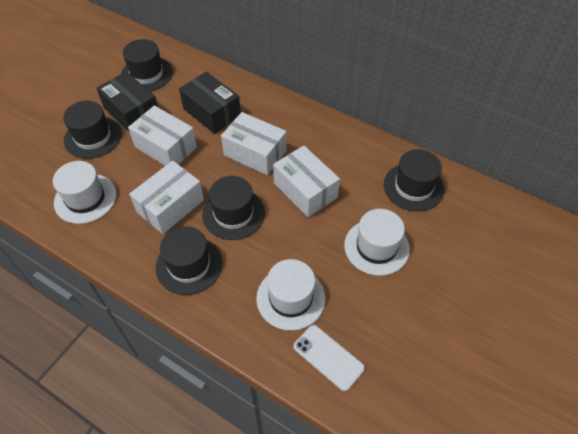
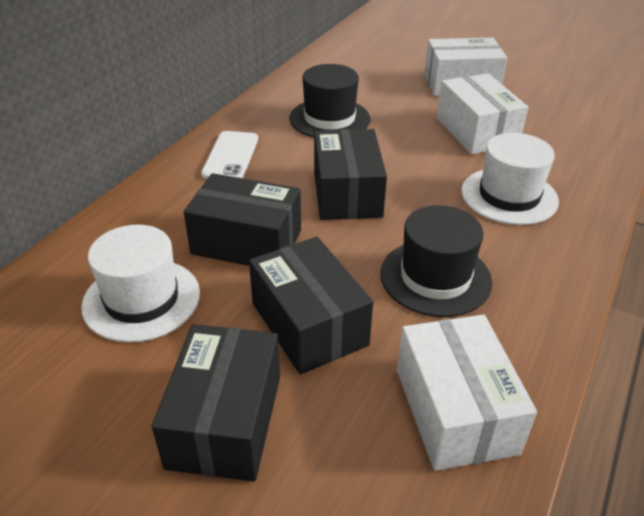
black box: [96,71,158,131] [179,72,241,134] = 2 -> [152,324,280,482] [184,173,301,266] [249,237,373,375] [314,129,387,220] = 4
black hat: [63,101,122,159] [121,39,173,91] [156,226,223,295] [202,176,265,240] [384,149,445,211] = 5 -> [289,64,370,138] [380,205,492,317] = 2
white box: [128,106,197,166] [129,161,204,234] [221,112,287,175] [273,146,340,217] = 4 -> [397,314,537,471] [424,38,507,96] [437,73,528,154] = 3
white hat: [53,161,116,224] [256,259,325,331] [344,209,410,276] = 3 -> [81,225,200,343] [461,133,559,225] = 2

